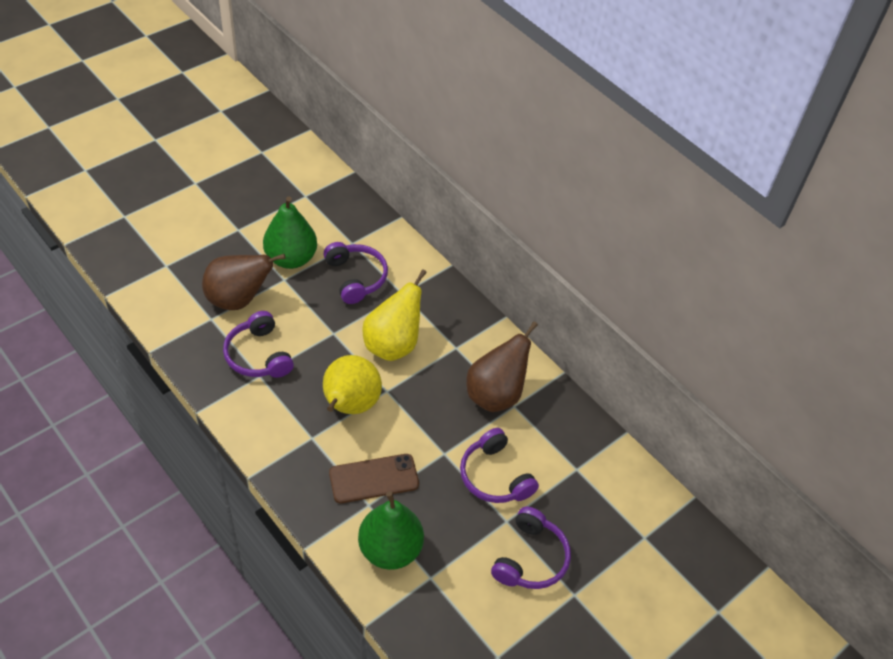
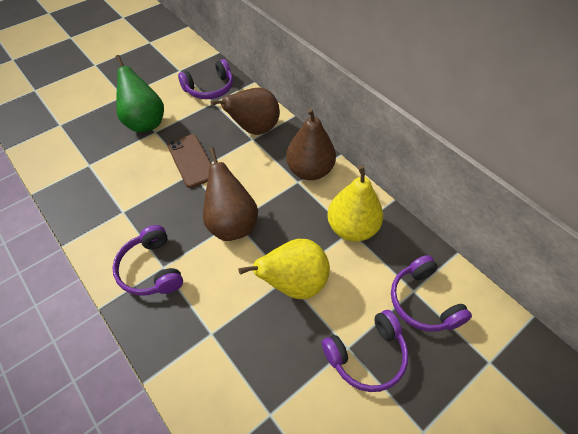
brown pear: [202,254,286,310] [466,321,538,412] = 2 -> [203,147,258,241] [210,88,280,135] [286,108,336,180] = 3
green pear: [263,196,317,269] [358,491,424,570] = 2 -> [116,55,164,133] = 1

